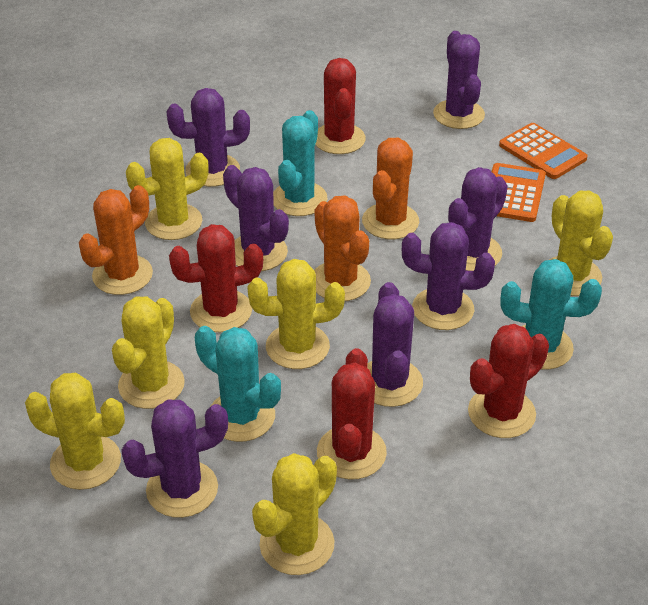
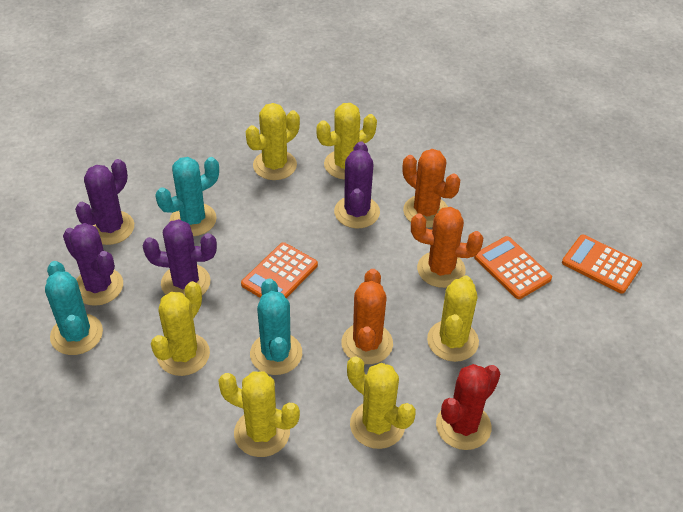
orange calculator: [492,163,546,222] [499,123,588,179] = 2 -> [241,242,318,298] [474,236,552,299] [562,234,642,294] = 3
purple cactus: [121,399,228,518] [166,88,250,187] [223,165,289,271] [367,282,423,407] [402,222,495,330] [433,31,485,129] [448,167,508,271] = 7 -> [63,223,123,306] [75,159,134,245] [143,219,217,295] [334,141,380,228] = 4
red cactus: [169,224,263,332] [315,58,366,154] [317,348,387,479] [468,324,549,438] = 4 -> [436,364,500,450] = 1

